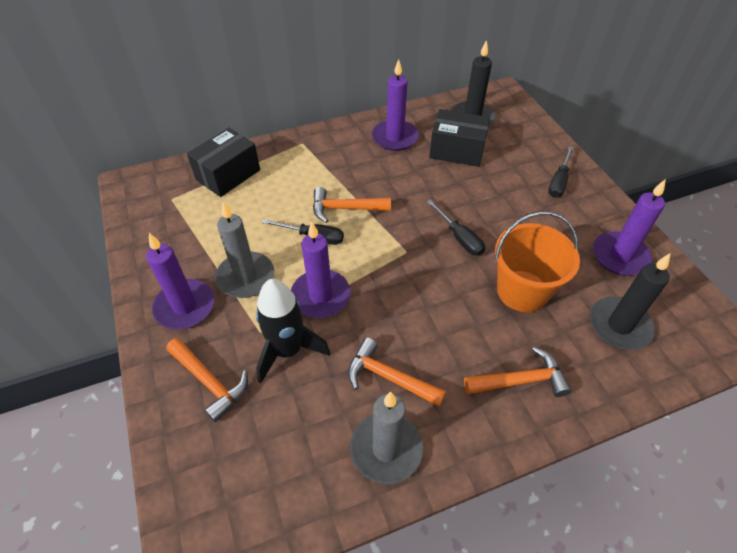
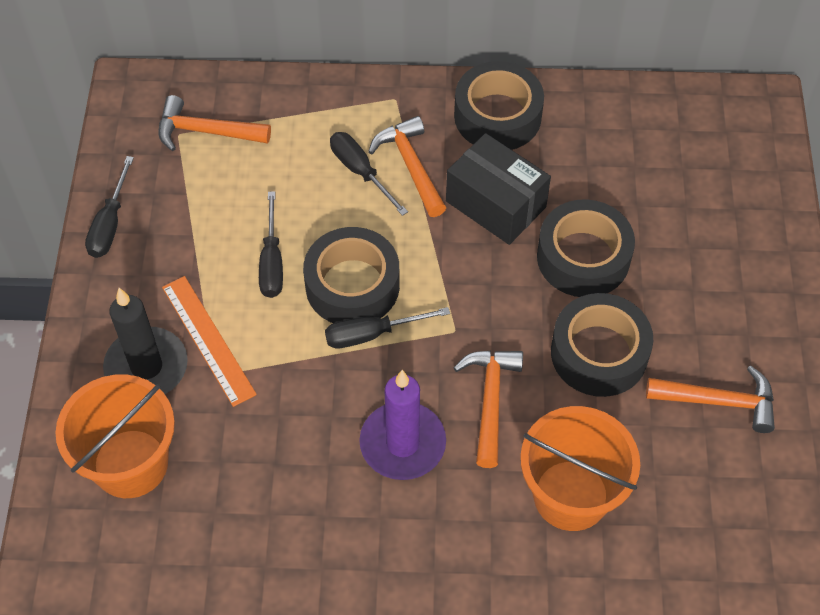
black box: [187,128,260,197] [429,109,490,167] = 2 -> [446,133,551,245] = 1
black candle: [451,40,496,127] [590,253,670,350] = 2 -> [103,288,188,394] = 1
black rocket: [256,279,330,383] = 1 -> none = 0
black screwdriver: [262,219,344,245] [426,199,485,256] [548,146,574,198] = 3 -> [85,156,134,258] [259,191,283,298] [325,307,450,348] [330,132,408,216] = 4
black tape: none = 0 -> [303,227,400,323] [454,61,544,150] [537,199,635,297] [551,293,653,397] = 4
grey candle: [215,202,274,298] [350,392,423,484] = 2 -> none = 0
orange bucket: [495,211,580,312] = 1 -> [55,374,175,498] [520,406,640,531] = 2
orange ruler: none = 0 -> [162,276,257,407] = 1
purple candle: [146,233,214,329] [291,221,351,318] [372,59,419,151] [593,179,666,276] = 4 -> [359,370,446,480] = 1

